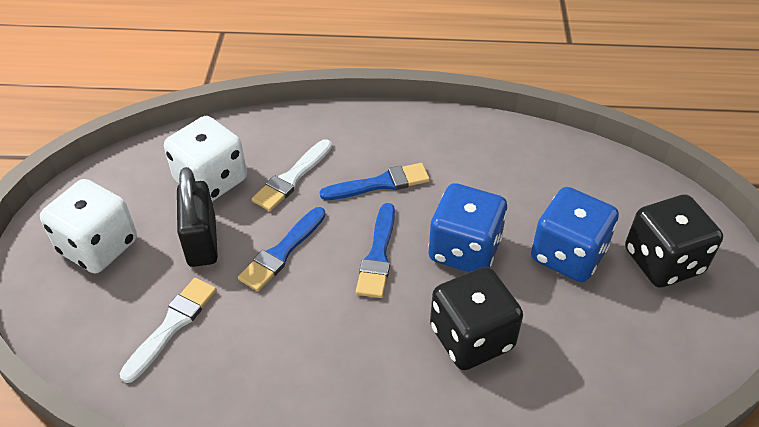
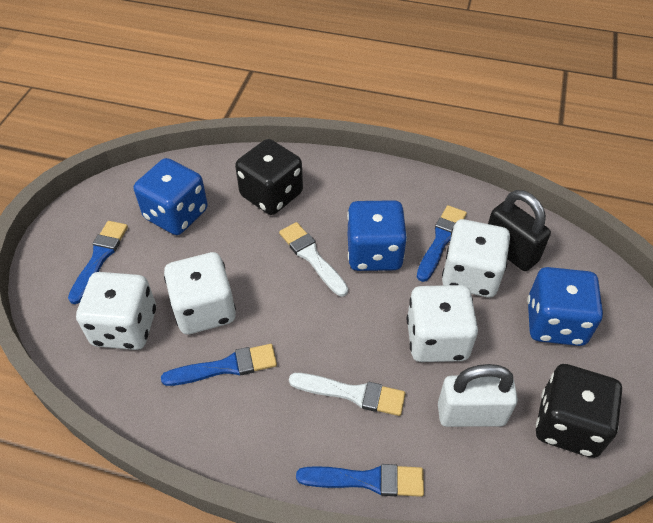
blue brush: [238,207,326,291] [320,163,430,200] [356,203,395,298] = 3 -> [68,221,128,304] [161,344,277,386] [296,464,424,497] [417,205,467,282] = 4
blue dice: [428,183,507,272] [531,187,619,282] = 2 -> [134,158,208,235] [347,200,407,271] [527,267,603,346] = 3
white dice: [40,179,137,273] [164,116,247,201] = 2 -> [76,272,156,350] [164,252,236,334] [407,285,478,362] [442,219,510,297] = 4
white padlock: none = 0 -> [438,364,518,427] = 1

